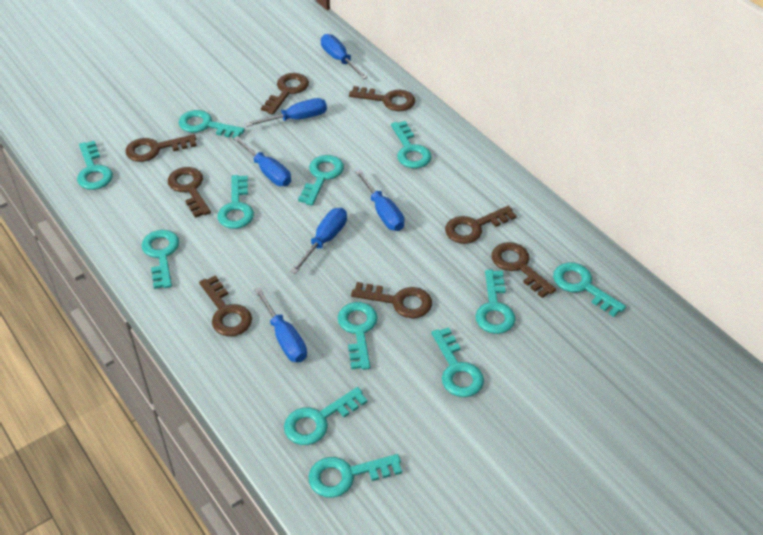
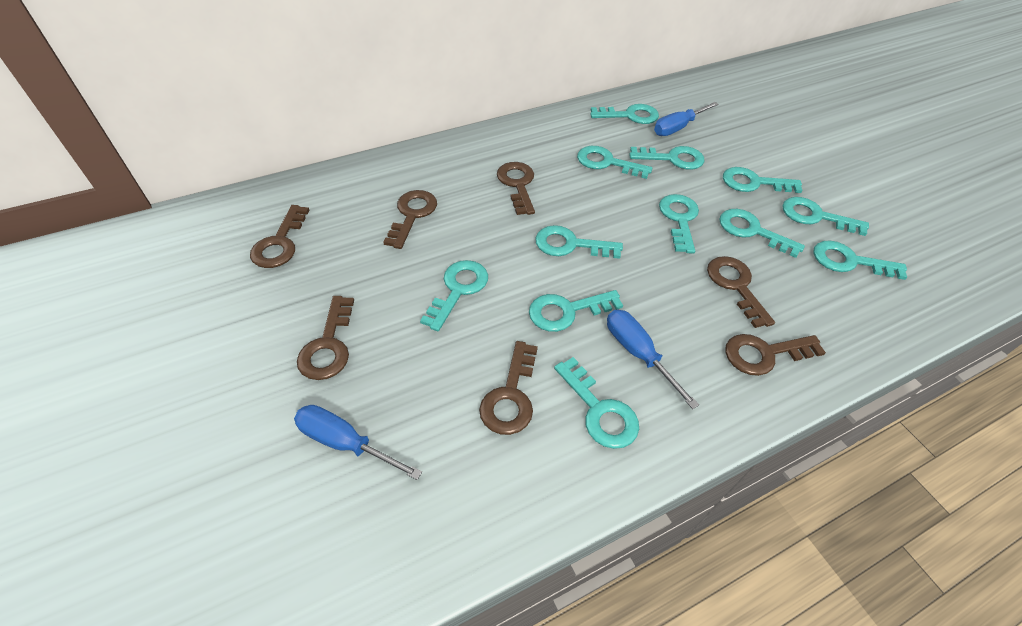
blue screwdriver: [233,136,291,186] [245,98,327,127] [254,287,307,362] [291,208,347,274] [321,34,368,79] [355,169,404,231] = 6 -> [294,405,422,480] [607,310,699,409] [654,102,719,136] = 3
brown key: [126,134,197,162] [168,167,211,218] [199,275,252,336] [261,73,309,114] [349,86,415,111] [351,282,432,318] [445,206,517,244] [491,242,556,298] = 8 -> [250,205,309,268] [297,296,354,380] [383,190,437,249] [479,341,538,435] [497,162,535,215] [707,256,775,328] [725,334,826,376] = 7

